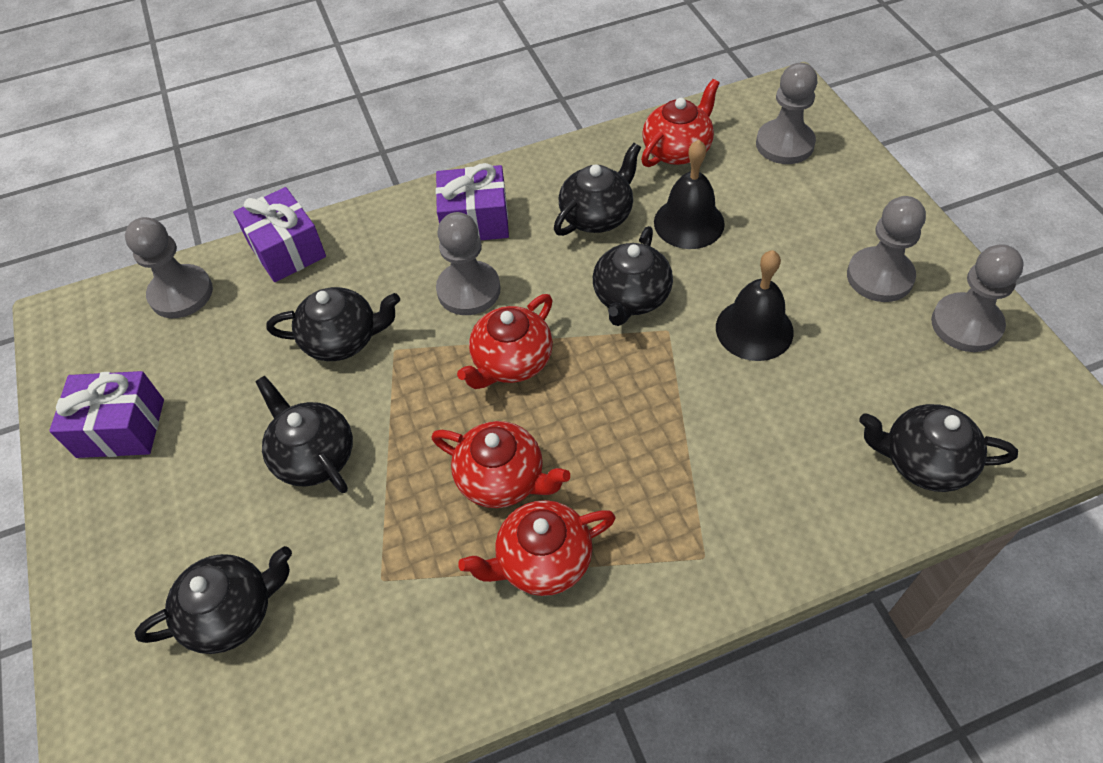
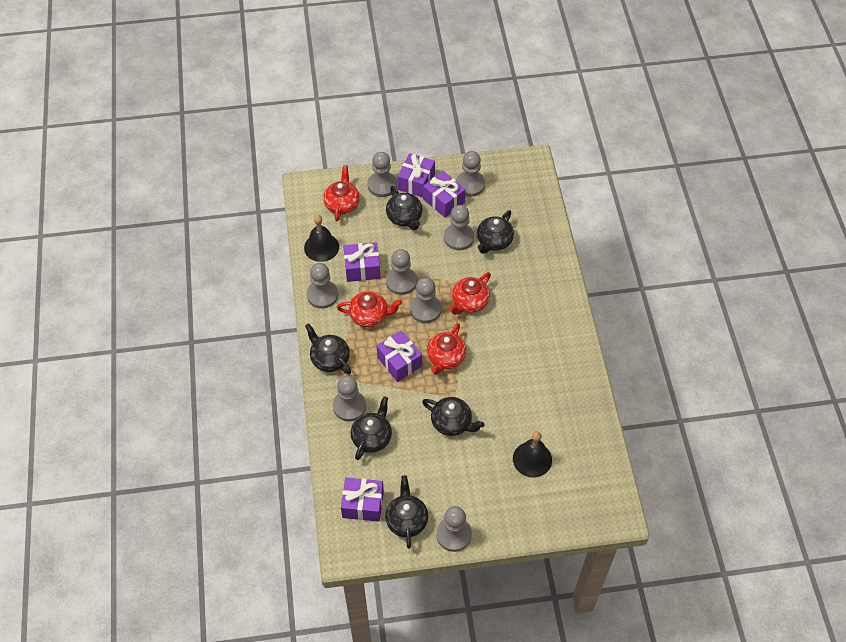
grey pawn: [125,217,213,318] [436,212,501,315] [756,63,818,164] [847,196,926,302] [931,244,1024,352] = 5 -> [307,263,338,309] [333,376,366,421] [367,152,397,197] [386,249,417,295] [410,277,441,323] [436,506,472,552] [444,205,474,250] [456,151,485,197] = 8
purple gift: [49,371,164,458] [233,187,326,282] [436,163,509,240] = 3 -> [341,478,384,522] [343,242,380,282] [377,330,422,382] [397,153,435,198] [423,171,466,218] = 5

